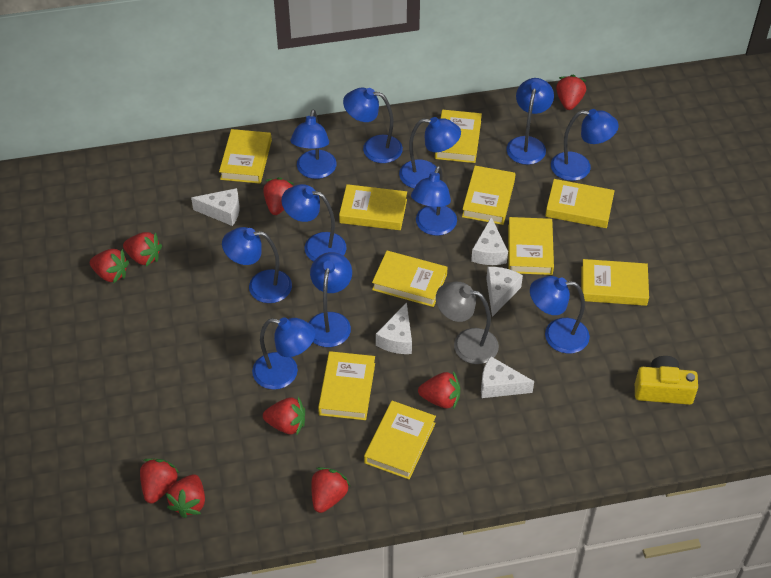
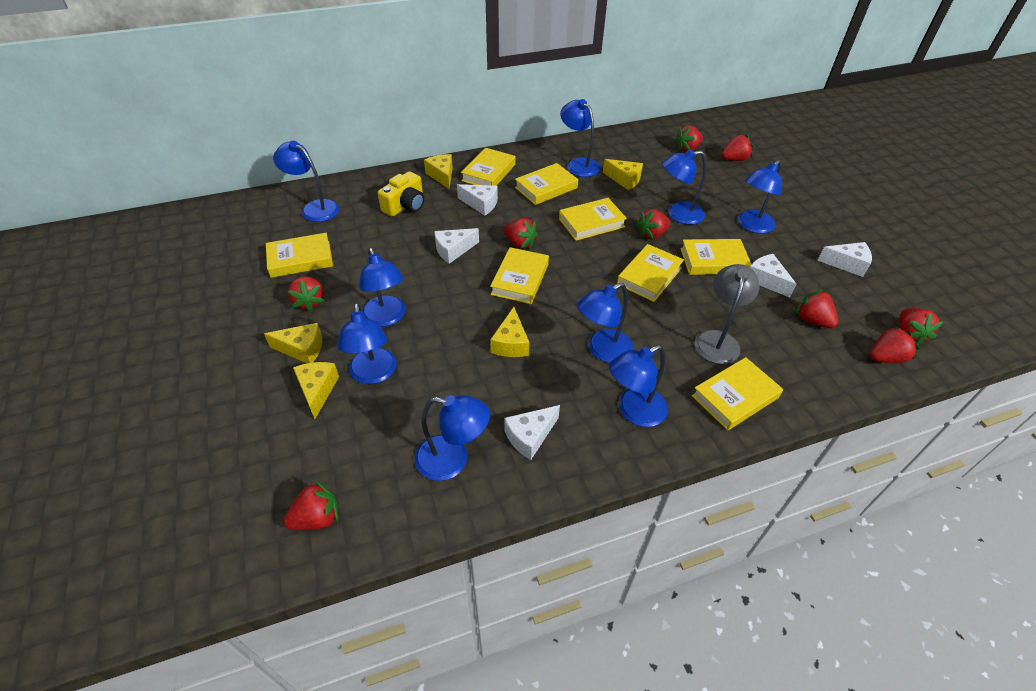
blue lamp: [222,227,292,303] [252,317,316,390] [282,184,347,262] [290,110,337,179] [309,252,352,347] [343,88,403,163] [399,117,461,188] [411,166,457,236] [506,78,554,165] [530,276,590,354] [551,109,619,181] = 11 -> [273,141,339,222] [337,303,397,384] [359,248,406,327] [415,395,490,481] [560,99,601,177] [577,283,634,363] [609,345,668,427] [662,149,707,225] [738,160,782,234] = 9
yellow book: [219,129,272,184] [318,351,375,420] [339,184,407,230] [364,401,436,479] [372,251,448,307] [435,110,482,163] [462,166,515,225] [508,217,554,275] [545,179,615,228] [581,259,649,306] = 10 -> [266,233,333,278] [461,148,516,186] [490,247,549,304] [515,163,578,205] [559,198,627,241] [617,244,684,302] [680,239,751,275] [692,357,783,430] = 8
yellow cheese: none = 0 -> [264,323,322,363] [293,362,339,419] [424,154,453,190] [490,307,529,357] [603,159,643,190] = 5

